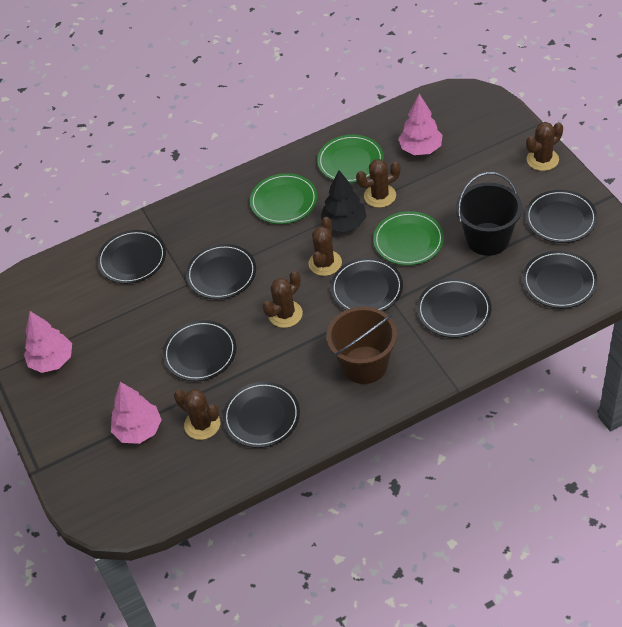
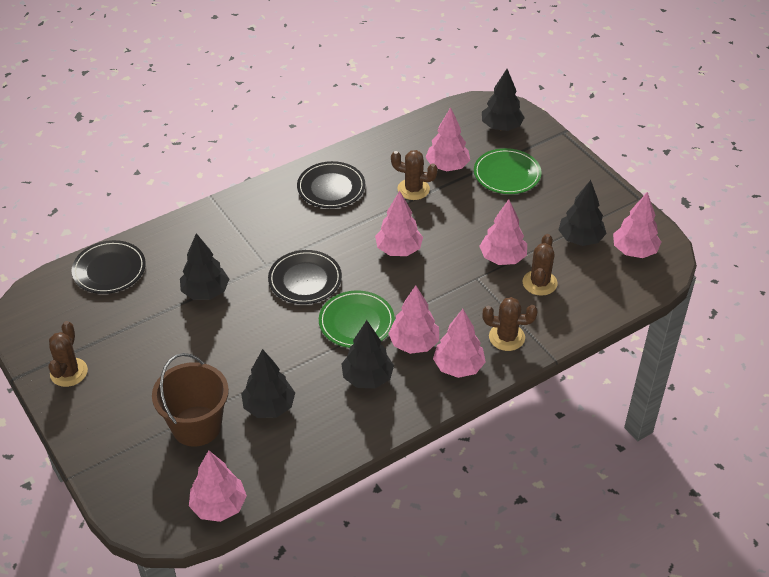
black bucket: [456,172,522,256] = 1 -> none = 0
black plate: [97,230,166,284] [163,320,236,381] [186,244,256,299] [223,382,300,448] [331,258,403,311] [417,278,491,338] [523,251,597,308] [525,190,597,243] = 8 -> [72,240,146,294] [268,250,342,304] [297,161,365,208] = 3
black tree: [320,170,367,232] = 1 -> [180,233,229,300] [241,349,295,418] [341,320,394,388] [482,69,525,131] [558,180,606,246] = 5
brown cactus: [174,389,220,440] [262,270,303,328] [308,217,342,276] [356,159,401,208] [526,122,563,171] = 5 -> [48,321,88,387] [391,150,438,200] [482,297,538,351] [523,234,557,296] = 4
green plate: [250,173,317,224] [317,135,384,183] [373,211,444,265] = 3 -> [319,290,395,348] [474,148,542,194] = 2
pink tree: [24,311,72,373] [111,382,162,444] [398,94,443,155] = 3 -> [189,451,247,522] [375,191,423,256] [388,286,439,354] [425,107,470,171] [433,309,485,378] [479,199,527,265] [613,192,661,258] = 7

